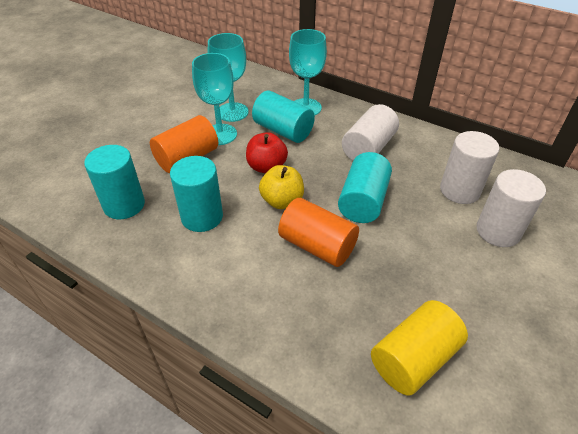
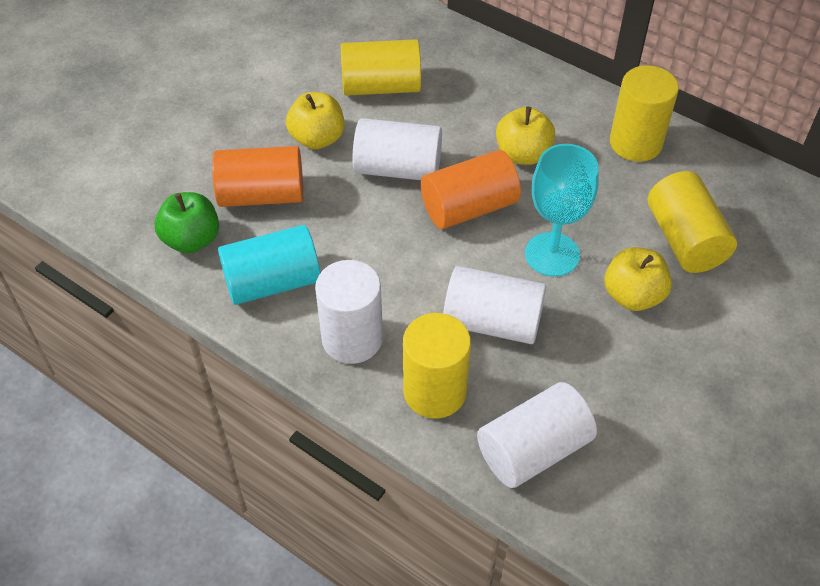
green apple: none = 0 -> [154,192,219,253] = 1
red apple: [246,132,288,174] = 1 -> none = 0
turquoise cylinder: [84,145,145,219] [170,156,223,232] [252,91,315,143] [338,152,392,223] = 4 -> [218,225,320,305] = 1
turquoise goblet: [192,53,237,145] [208,33,249,122] [289,29,327,115] = 3 -> [525,144,599,277] = 1
white cylinder: [342,104,399,161] [440,131,499,204] [476,169,546,247] = 3 -> [315,260,383,364] [353,118,442,180] [443,266,546,344] [477,382,597,488] = 4
yellow apple: [259,165,304,209] = 1 -> [286,92,344,149] [496,107,555,165] [604,247,672,311] = 3
yellow cylinder: [371,300,468,396] = 1 -> [341,39,421,96] [403,313,471,419] [610,65,679,162] [648,171,737,273] = 4

